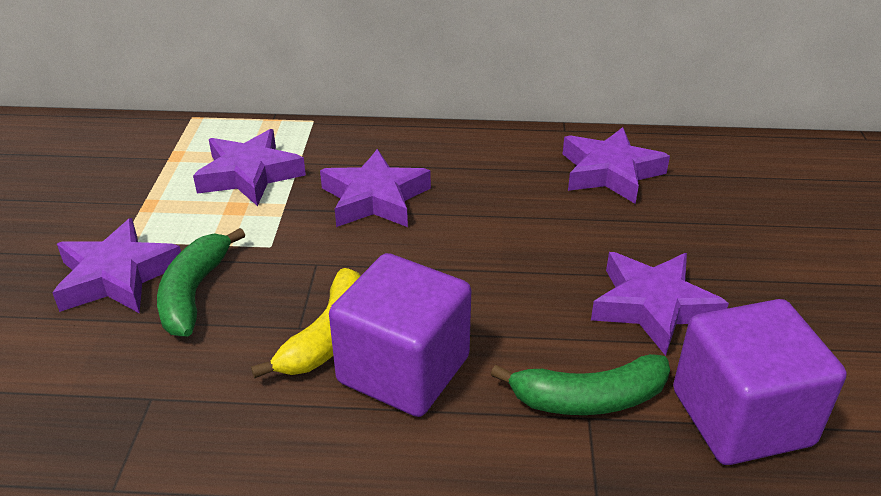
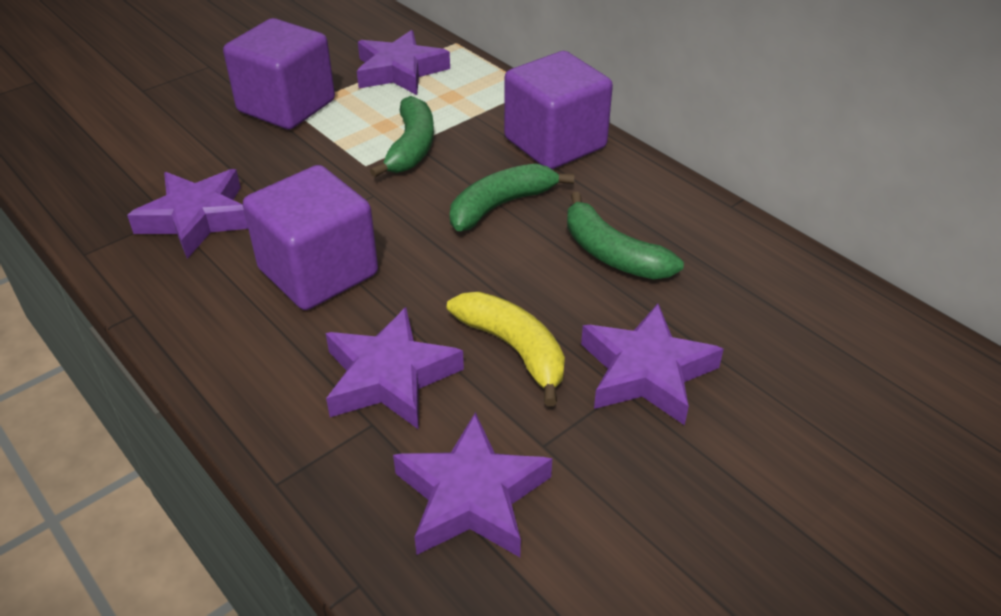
green banana: [157,228,245,337] [491,354,670,415] = 2 -> [370,96,434,177] [450,163,574,231] [567,192,684,279] = 3
purple cube: [329,253,471,417] [673,299,846,465] = 2 -> [223,18,335,130] [243,165,378,310] [504,51,613,169] = 3

